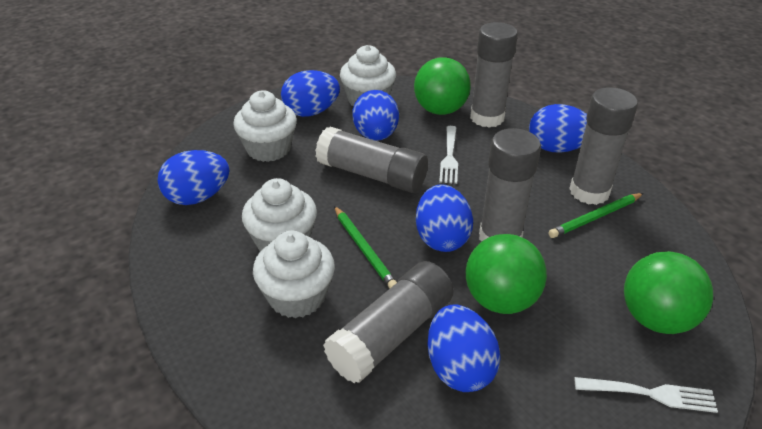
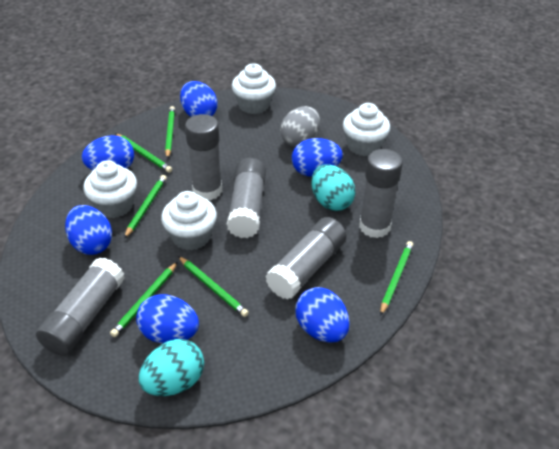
green ball: [414,57,471,115] [466,234,547,314] [624,251,713,334] = 3 -> none = 0
green pencil: [334,206,397,289] [549,193,644,238] = 2 -> [110,262,178,337] [115,133,172,173] [124,175,167,239] [165,106,175,159] [178,256,249,317] [380,241,413,316] = 6
grey egg: none = 0 -> [280,106,320,147] = 1
turquoise egg: none = 0 -> [139,339,204,396] [311,164,355,211] = 2
white fork: [439,126,458,184] [575,377,718,413] = 2 -> none = 0

